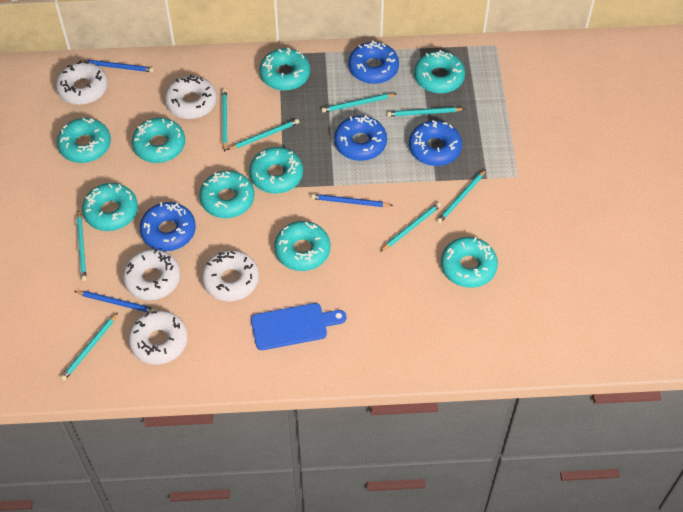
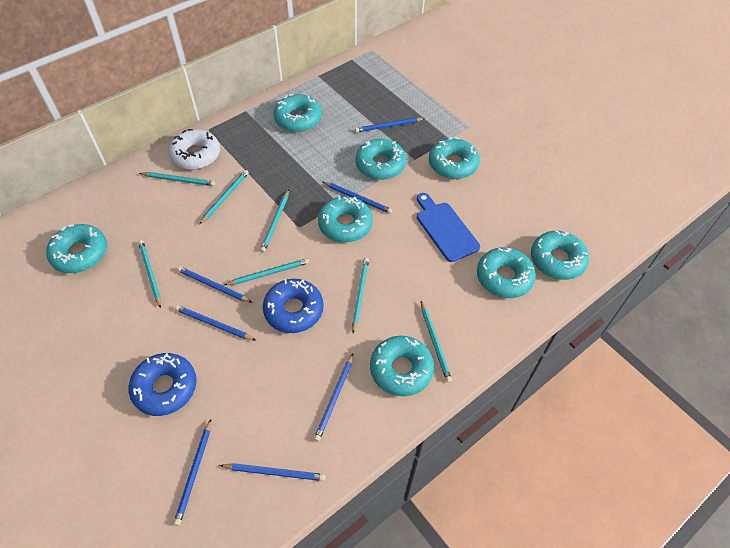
blue donut: [140,202,196,251] [334,115,387,161] [348,41,399,84] [409,120,462,166] = 4 -> [129,353,197,416] [263,279,324,333] = 2
blue pencil: [74,291,156,312] [81,60,154,72] [311,194,393,207] = 3 -> [174,419,211,526] [175,305,255,340] [177,266,253,303] [220,463,325,481] [314,354,353,442] [323,182,392,214] [355,118,425,133] = 7
turquoise donut: [57,117,111,163] [82,183,138,231] [132,118,185,163] [199,171,254,218] [249,147,303,194] [259,48,310,91] [274,221,330,271] [414,50,465,93] [441,237,498,288] = 9 -> [46,224,107,273] [273,94,322,132] [318,196,373,242] [355,139,406,180] [370,336,434,396] [429,137,480,179] [477,247,536,298] [531,230,589,280] = 8
turquoise pencil: [60,313,118,381] [76,210,87,281] [222,89,227,152] [227,119,299,150] [321,93,396,113] [380,202,441,252] [387,107,465,117] [436,169,486,224] = 8 -> [138,240,161,308] [140,172,215,186] [200,170,249,224] [224,258,309,285] [260,189,289,252] [352,258,369,333] [421,301,452,383] = 7
white donut: [56,61,108,105] [123,249,180,300] [128,310,188,365] [165,74,217,119] [202,250,259,301] = 5 -> [168,129,220,170] = 1

